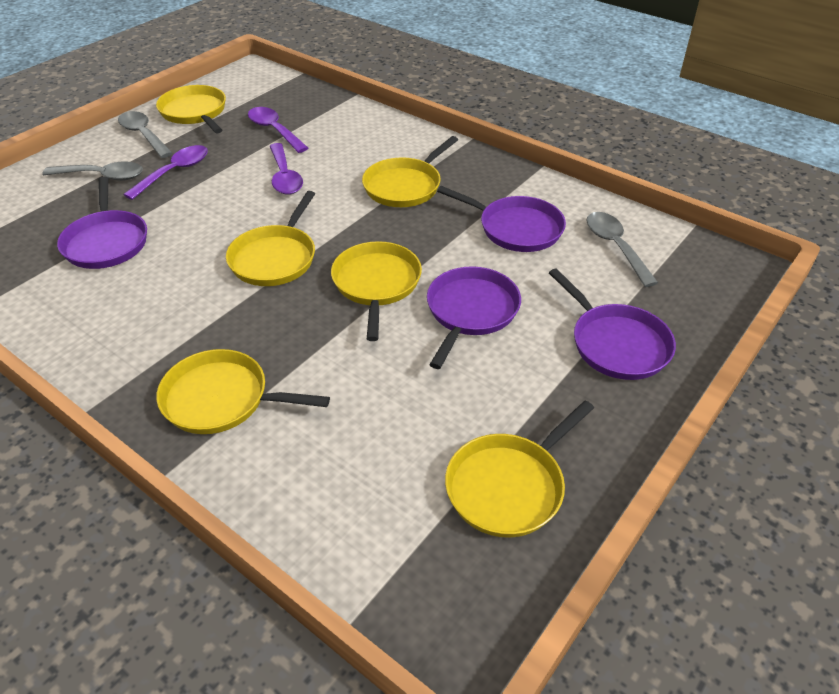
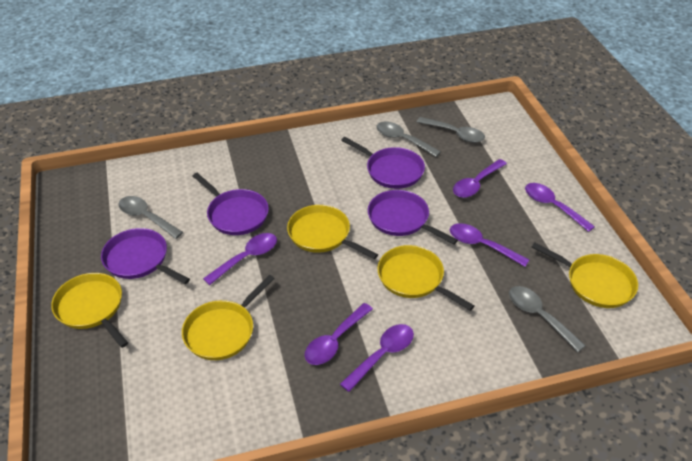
grey spoon: [42,162,143,181] [118,111,173,158] [586,212,658,287] = 3 -> [118,196,183,239] [376,121,441,157] [417,117,485,143] [509,286,586,352] = 4
purple spoon: [123,145,208,200] [248,107,308,153] [269,143,303,195] = 3 -> [203,233,277,285] [305,303,373,365] [340,324,414,392] [450,223,529,267] [453,159,507,198] [525,183,595,232] = 6
yellow pan: [156,85,226,133] [156,349,330,434] [226,191,315,286] [331,241,422,341] [362,136,458,207] [445,400,594,538] = 6 -> [51,273,128,348] [182,275,275,360] [287,205,378,259] [377,245,474,311] [531,242,638,308] = 5

